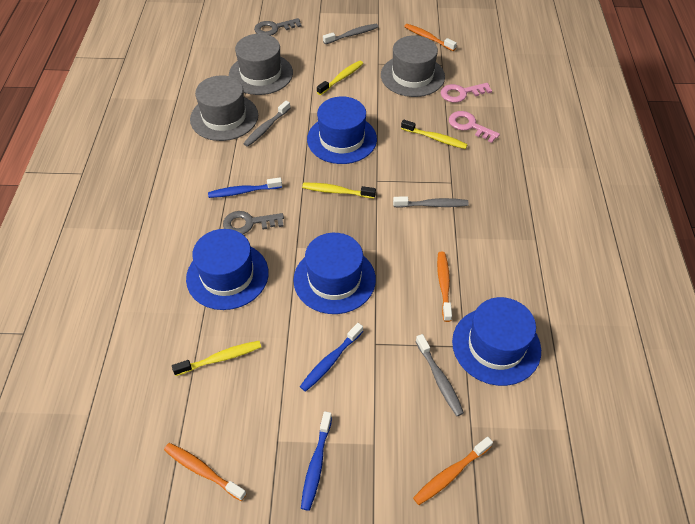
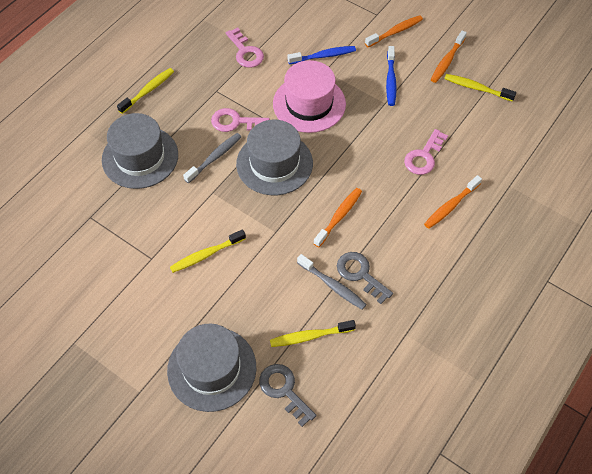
blue hat: [186,229,269,310] [293,233,376,314] [307,96,377,164] [452,297,541,386] = 4 -> none = 0
blue toothbrush: [208,177,282,198] [300,323,363,392] [301,411,332,511] = 3 -> [288,46,356,64] [386,46,397,106] = 2
grey toothbrush: [243,101,290,147] [323,24,378,44] [393,197,469,208] [415,334,464,416] = 4 -> [183,133,241,183] [297,254,367,310] = 2
pink hat: none = 0 -> [273,60,346,133] = 1
pink key: [441,83,492,102] [449,111,500,143] = 2 -> [211,108,270,132] [226,28,264,68] [404,129,448,175] = 3

